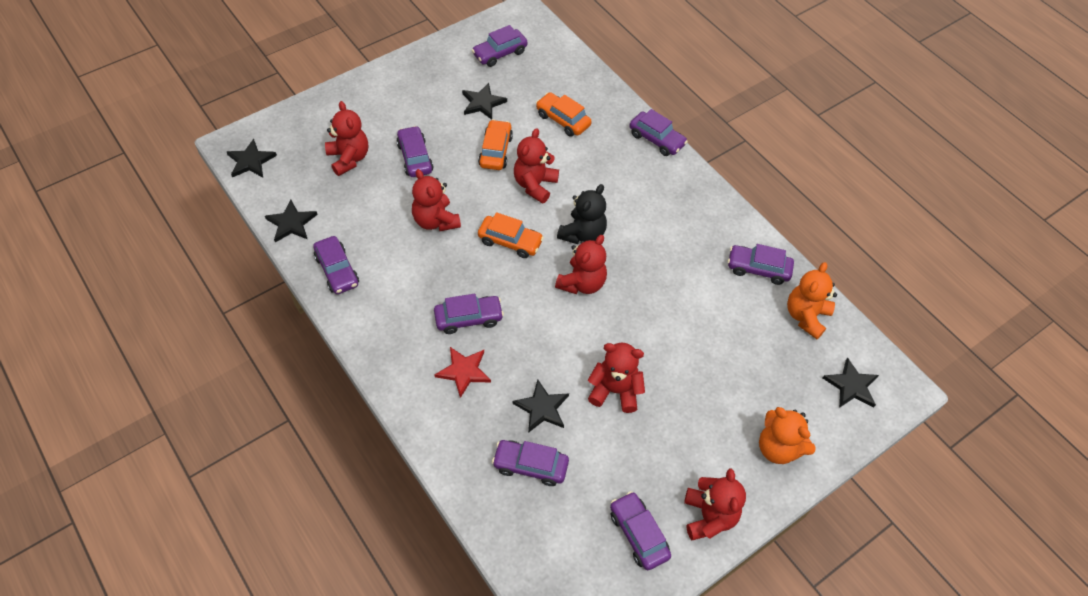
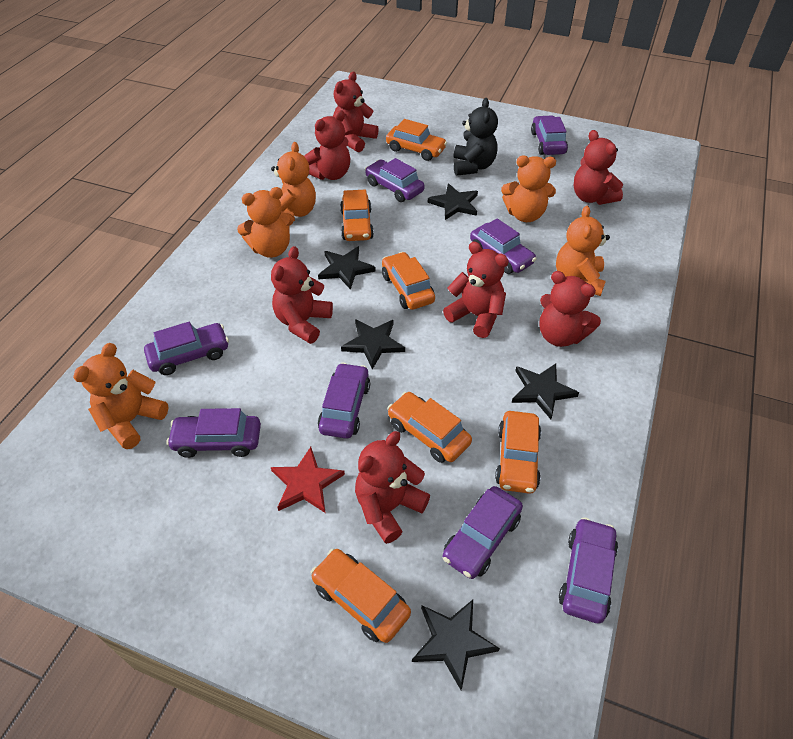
orange car: [478,120,513,170] [478,212,544,258] [536,92,592,137] = 3 -> [311,549,411,643] [340,190,374,241] [382,252,435,310] [386,119,447,161] [387,392,472,463] [495,411,541,494] = 6
orange teddy bear: [759,407,816,464] [787,262,837,339] = 2 -> [73,343,168,449] [237,187,294,258] [271,142,316,221] [501,156,556,222] [556,206,610,296] = 5
red teddy bear: [325,101,368,176] [412,169,461,231] [514,128,559,204] [555,235,607,294] [588,343,645,413] [684,468,746,540] = 6 -> [271,246,333,344] [304,110,351,180] [333,72,379,152] [355,431,430,544] [443,242,509,338] [540,271,601,347] [574,130,623,205] = 7

